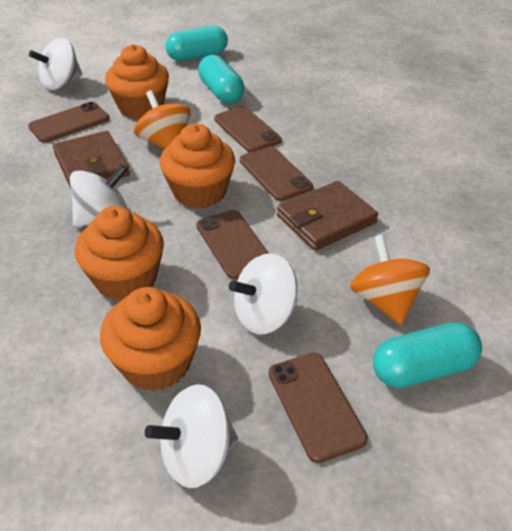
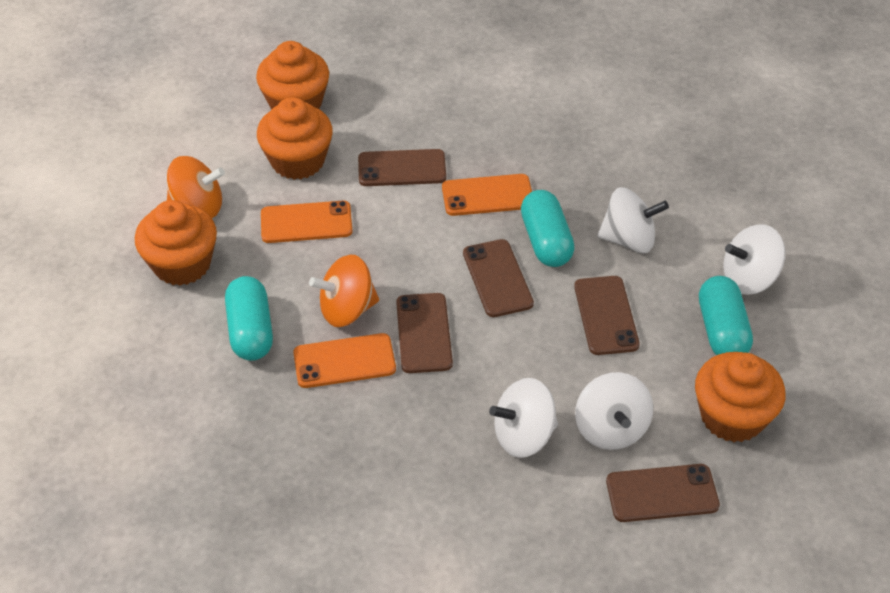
brown wallet: [53,131,130,189] [277,181,378,251] = 2 -> none = 0
orange phone: none = 0 -> [261,201,353,243] [293,333,396,388] [442,174,532,216] = 3

